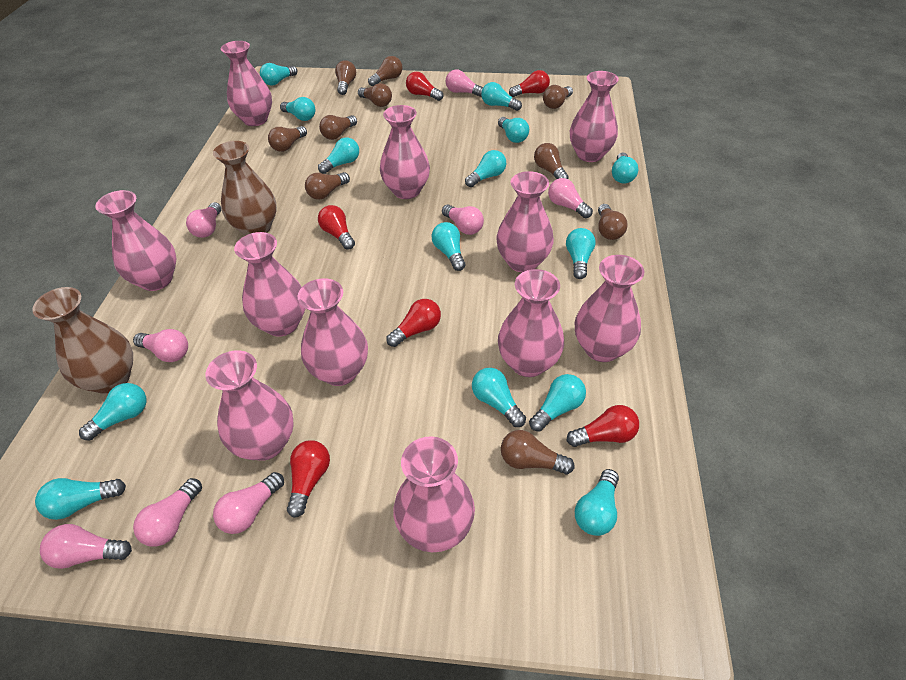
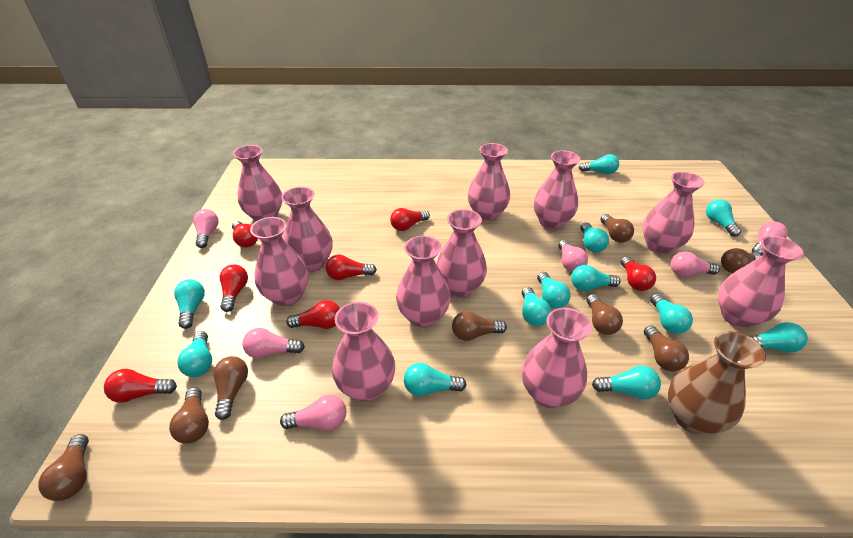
brown light bulb: [268,126,307,152] [305,172,350,200] [319,115,357,140] [335,60,356,95] [358,83,392,107] [368,56,402,86] [501,430,575,474] [534,143,569,179] [543,85,573,109] [598,204,628,240] = 10 -> [38,434,89,501] [169,387,209,444] [213,356,248,420] [452,311,507,341] [587,294,623,335] [600,214,634,243] [644,325,689,372] [721,248,761,273] = 8
brown vase: [32,287,133,394] [213,141,277,236] = 2 -> [668,331,766,434] = 1
pink light bulb: [40,524,132,569] [133,329,188,362] [133,478,202,547] [186,202,221,238] [213,472,284,534] [442,204,484,235] [446,69,483,97] [548,178,593,218] = 8 -> [193,209,219,248] [242,328,305,359] [280,395,346,431] [558,240,588,272] [671,251,720,277] [752,222,788,256] = 6
red light bulb: [287,440,330,518] [318,205,355,250] [386,299,441,347] [406,72,443,101] [509,70,550,97] [567,405,639,447] = 6 -> [104,369,177,403] [220,264,248,312] [232,221,258,248] [286,300,340,329] [326,255,377,280] [390,208,430,231] [621,256,656,291] = 7
turquoise light bulb: [35,478,126,520] [79,383,147,441] [260,63,297,86] [280,97,315,121] [318,137,359,174] [432,222,466,271] [465,150,506,187] [472,368,526,427] [481,82,522,111] [498,117,529,143] [529,374,586,432] [566,228,596,279] [575,469,619,536] [612,152,638,184] = 14 -> [174,279,205,329] [177,331,212,377] [404,363,467,396] [522,287,551,326] [537,272,571,309] [571,265,621,291] [578,154,619,174] [581,222,609,252] [592,366,661,399] [650,293,693,334] [706,199,741,237] [749,322,808,353] = 12

